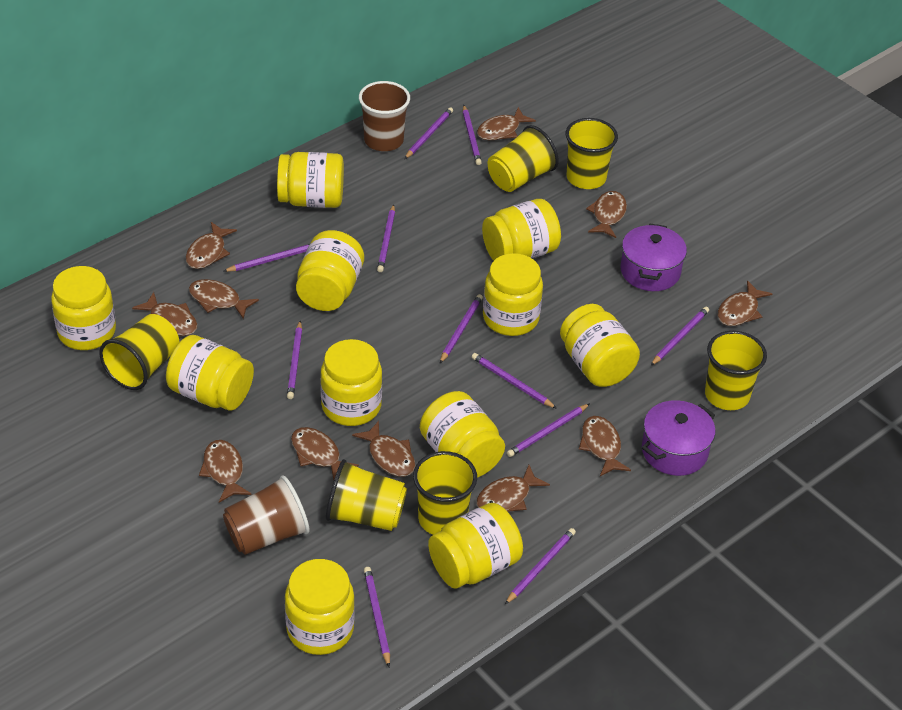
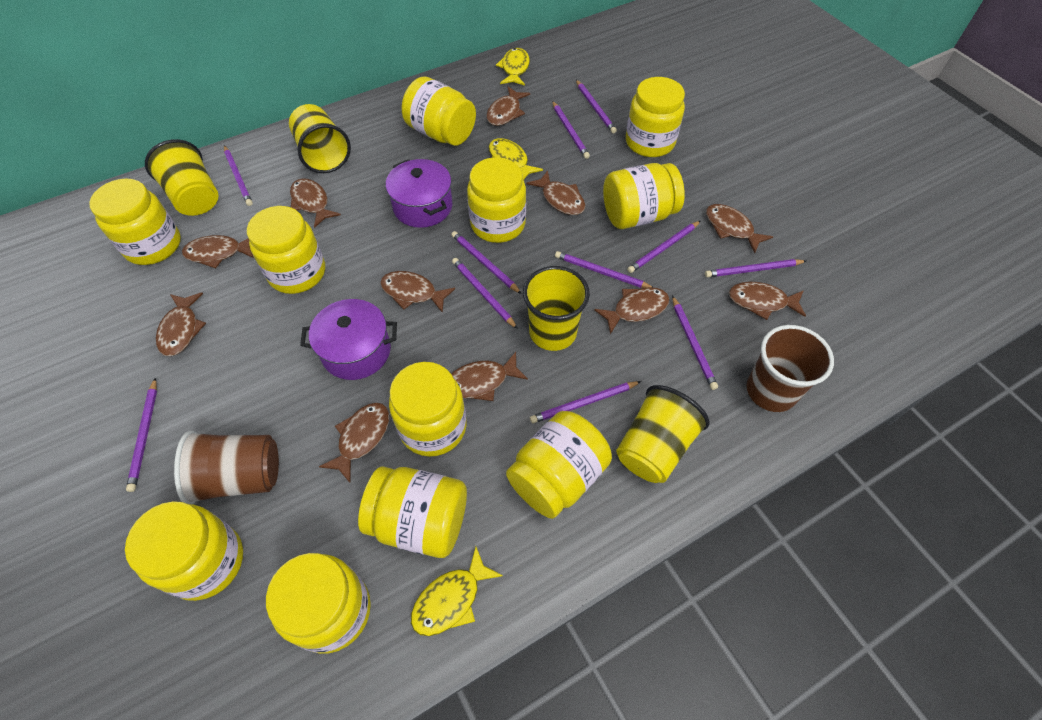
yellow cup: [99,314,179,390] [326,459,407,531] [413,451,477,535] [488,125,558,192] [565,118,618,189] [705,331,767,410] = 6 -> [145,139,218,216] [289,104,351,173] [523,266,590,351] [616,385,710,483] = 4
yellow fish: none = 0 -> [411,547,503,636] [489,138,543,180] [496,48,530,86] = 3

